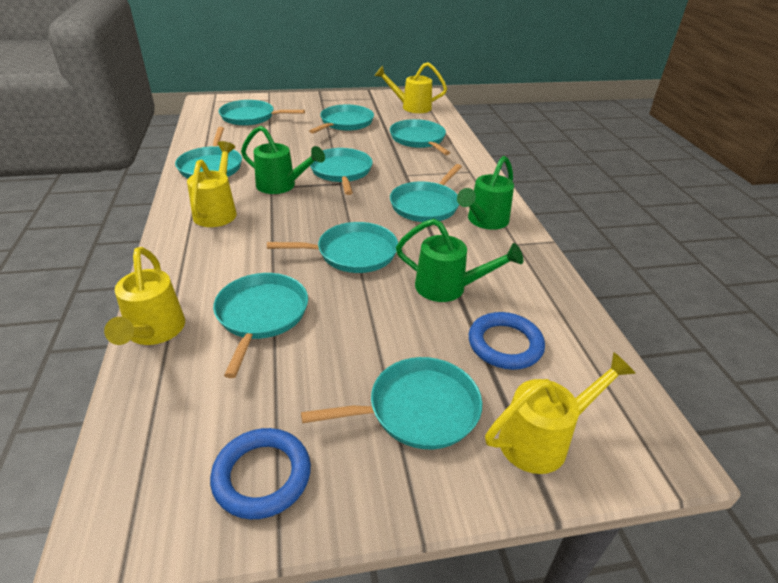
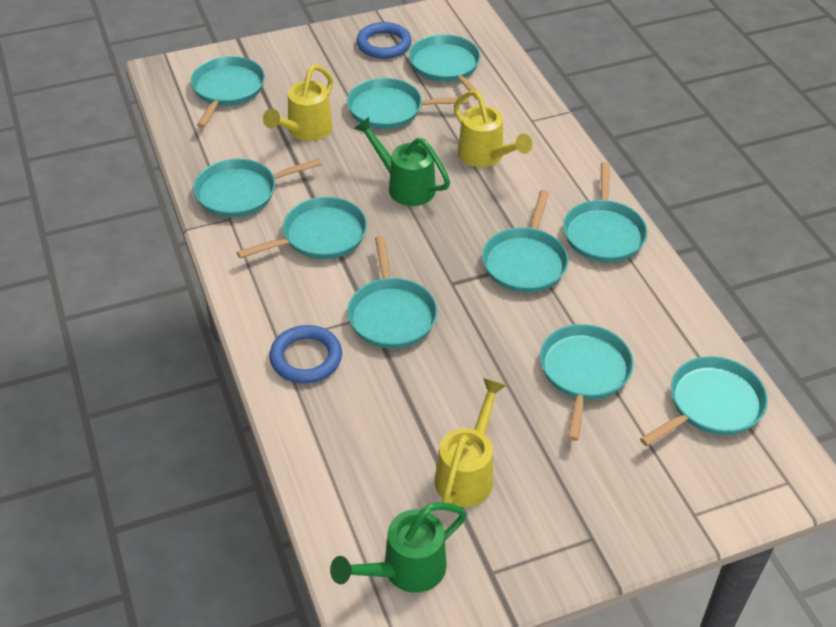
green watering can: [241,126,325,194] [396,219,523,302] [457,156,514,230] = 3 -> [330,502,467,593] [354,117,450,206] = 2
turquoise pan: [175,127,242,178] [213,273,308,378] [219,100,305,126] [267,222,398,273] [301,357,482,449] [309,104,374,134] [310,148,373,195] [390,119,450,155] [390,164,462,222] = 9 -> [191,56,265,128] [193,158,322,218] [237,197,367,259] [347,78,468,129] [347,236,438,349] [409,34,483,100] [482,190,569,293] [540,324,634,441] [563,162,648,262] [640,356,768,446] = 10
yellow watering can: [104,247,185,345] [187,141,237,227] [375,62,447,113] [485,352,636,474] = 4 -> [263,65,333,141] [435,378,506,507] [454,90,532,167] = 3

